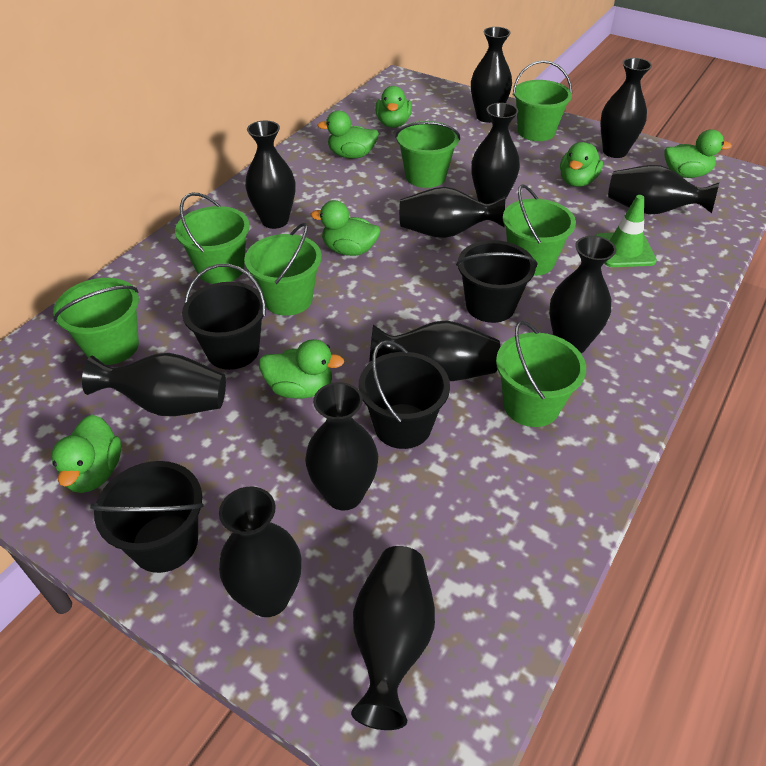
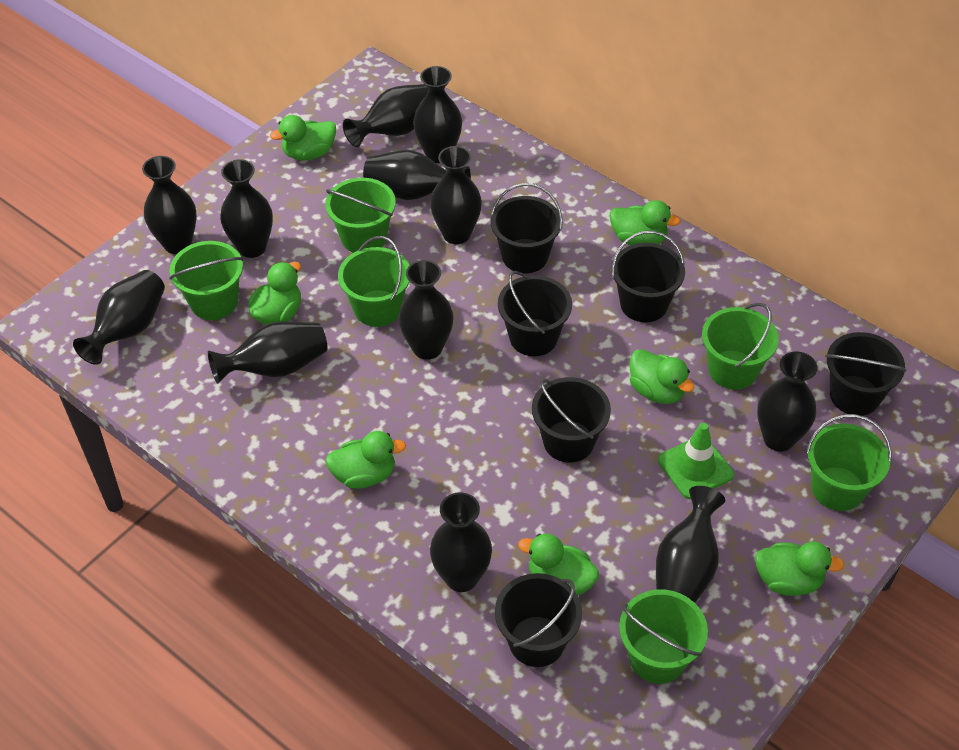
black bucket: [90,461,204,573] [182,264,266,370] [359,340,450,449] [456,240,537,323] = 4 -> [490,183,563,273] [495,573,582,667] [498,271,572,356] [532,377,611,463] [612,231,685,322] [825,332,906,416] = 6
green bucket: [53,278,139,365] [175,193,250,284] [244,223,322,316] [395,121,460,188] [496,321,586,427] [503,184,576,276] [513,60,572,141] = 7 -> [169,241,243,320] [325,178,396,253] [338,236,410,327] [619,589,708,684] [702,303,779,390] [806,414,892,511] = 6

